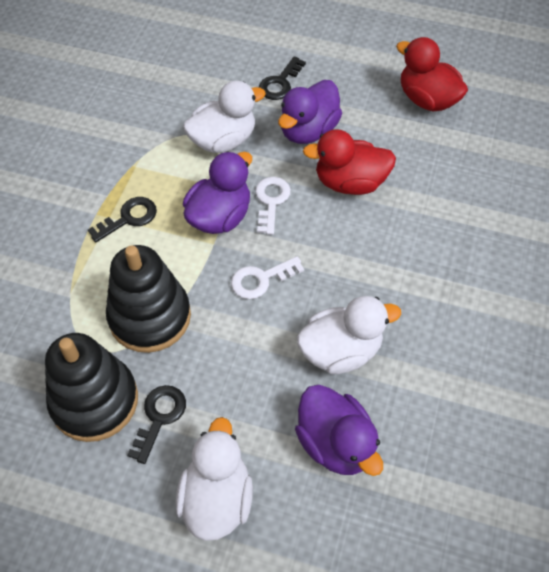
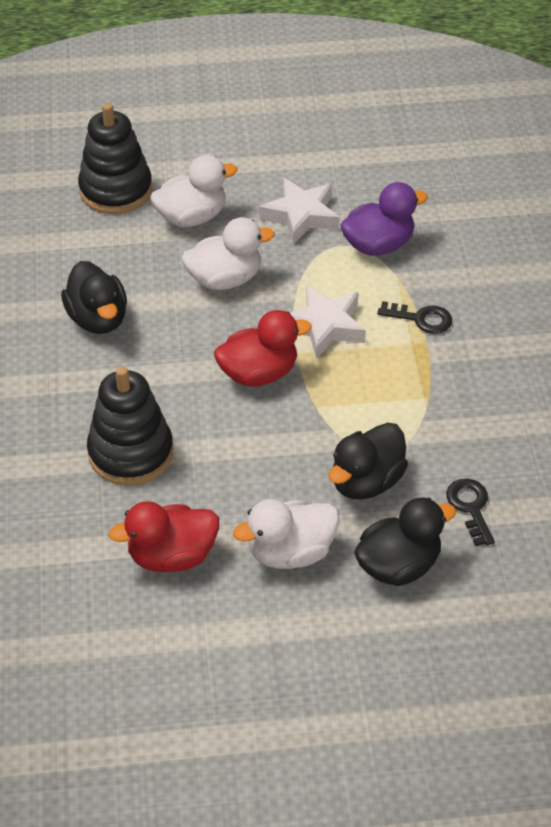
black duck: none = 0 -> [61,261,127,334] [329,423,408,500] [354,497,456,586] = 3
black key: [88,197,157,243] [127,385,186,464] [259,56,306,100] = 3 -> [377,301,452,334] [446,479,495,546] = 2
purple duck: [183,151,252,234] [278,80,342,144] [295,385,383,476] = 3 -> [340,182,428,256] = 1
white key: [231,256,304,299] [255,177,291,235] = 2 -> none = 0
white star: none = 0 -> [259,178,339,244] [290,285,366,359] = 2

